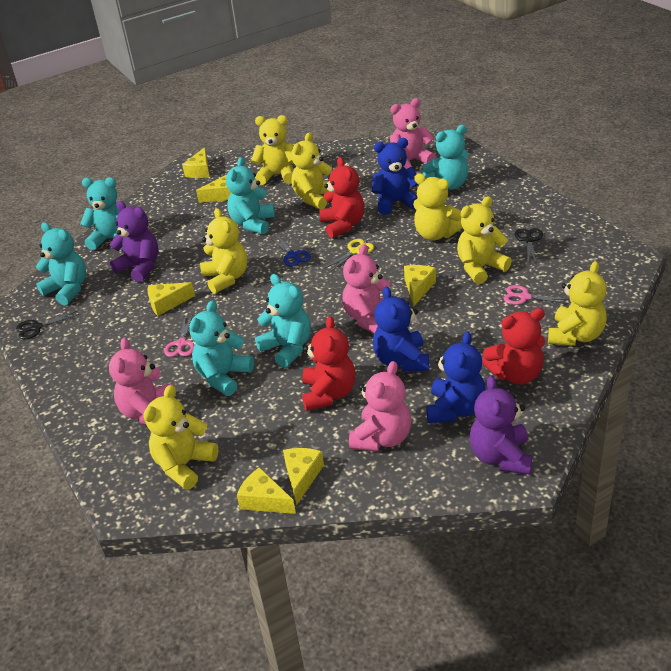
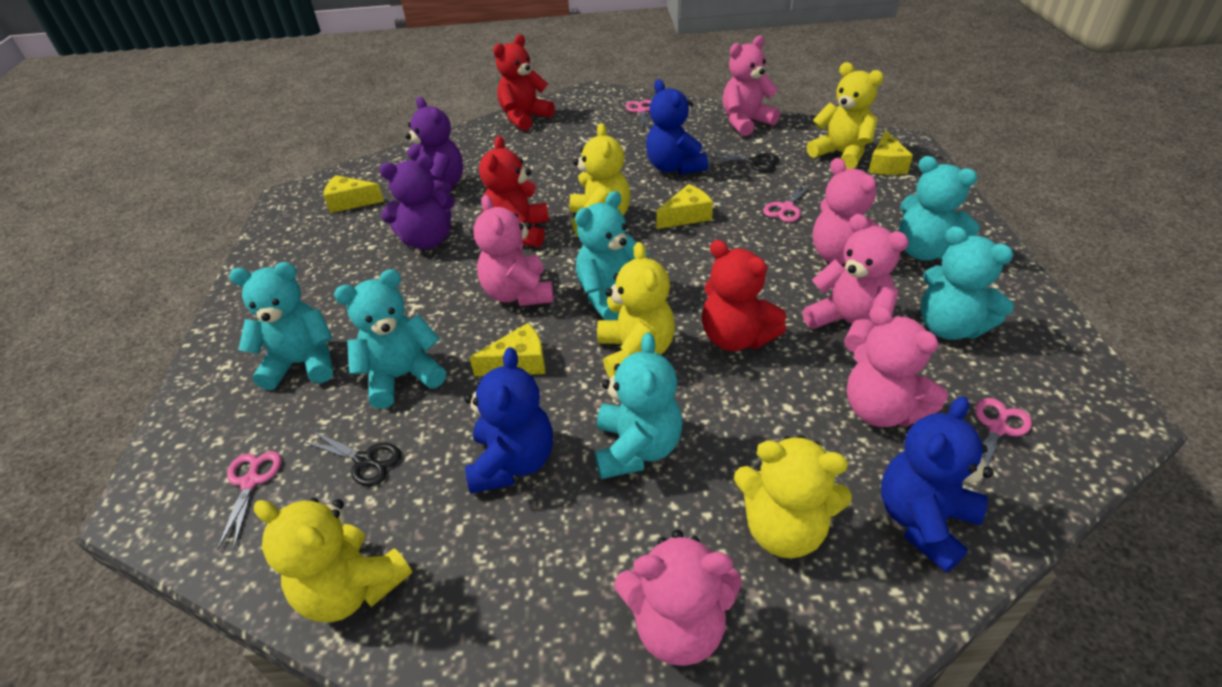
blue scissors: [272,237,311,266] = 1 -> none = 0
pink scissors: [164,314,194,357] [503,285,570,305] = 2 -> [217,451,281,550] [626,100,651,129] [763,181,813,222] [975,398,1032,483] = 4
pink teddy bear: [109,338,175,425] [342,244,390,334] [349,361,411,451] [390,98,436,169] = 4 -> [473,195,554,306] [614,530,742,666] [723,36,780,136] [803,214,909,352] [813,158,880,264] [847,305,948,427] = 6
yellow cheese: [148,282,195,316] [182,147,209,178] [196,175,231,203] [237,467,296,514] [283,448,324,505] [404,265,436,306] = 6 -> [323,175,384,213] [469,323,545,376] [656,184,713,229] [868,130,913,175] = 4
yellow scissors: [325,239,374,272] = 1 -> none = 0
yellow teddy bear: [143,385,219,490] [200,208,247,294] [251,115,294,185] [291,132,332,209] [413,173,463,240] [457,196,512,284] [548,261,607,346] = 7 -> [254,498,412,622] [569,123,630,237] [597,242,675,378] [734,436,852,558] [807,62,884,169] = 5

